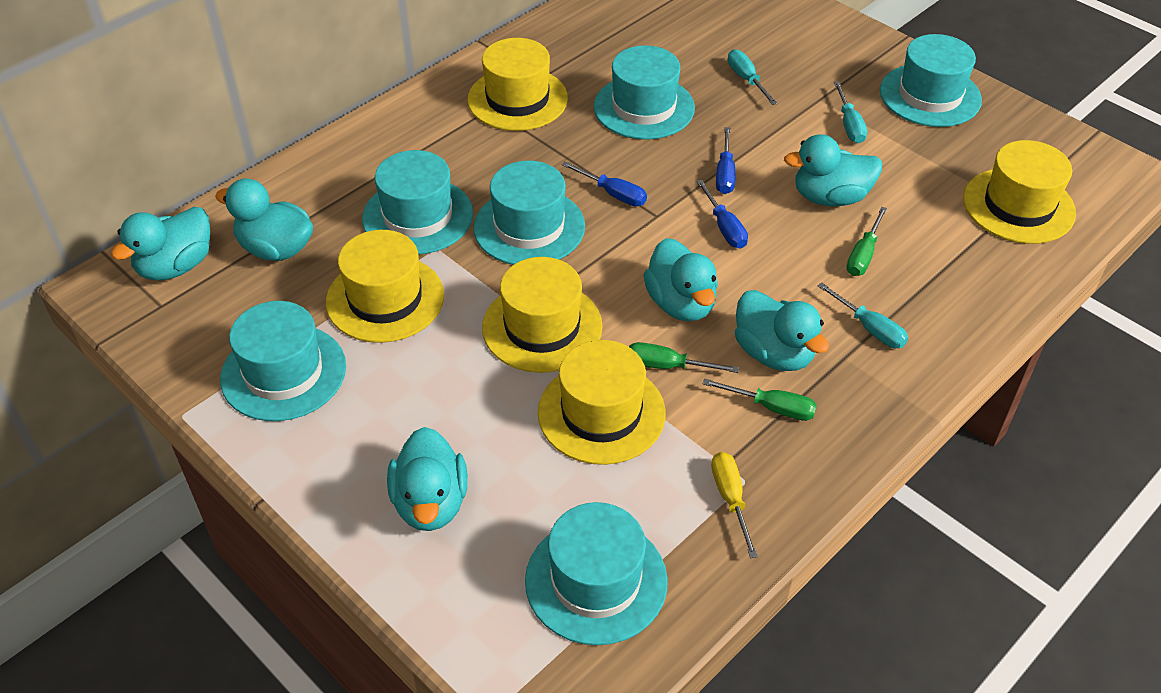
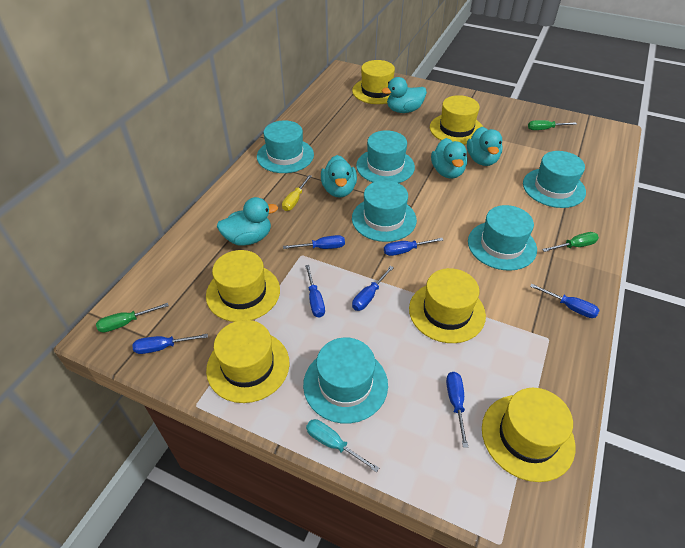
blue screwdriver: [562,161,647,206] [696,180,748,249] [716,127,735,194] = 3 -> [132,334,208,354] [283,235,345,249] [305,265,325,317] [352,266,394,311] [384,238,443,256] [446,372,468,448] [530,284,600,318] = 7
turquoise duck: [111,207,210,281] [215,179,313,261] [387,427,468,531] [643,238,718,321] [735,290,829,371] [784,134,882,206] = 6 -> [217,197,278,246] [321,155,357,198] [381,77,427,113] [431,138,467,179] [467,127,503,166] = 5
turquoise screwdriver: [728,49,778,105] [817,282,908,348] [834,81,867,143] = 3 -> [306,419,379,472] = 1
yellow hat: [326,230,444,343] [467,38,568,131] [482,257,603,373] [538,340,666,465] [963,140,1076,244] = 5 -> [206,250,280,322] [206,320,290,403] [352,60,395,104] [409,268,486,343] [430,95,483,145] [482,388,575,482] = 6

